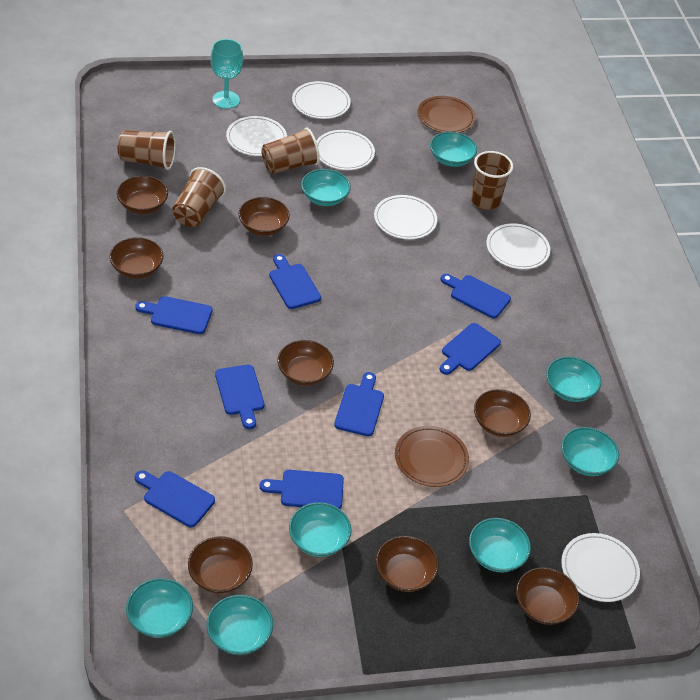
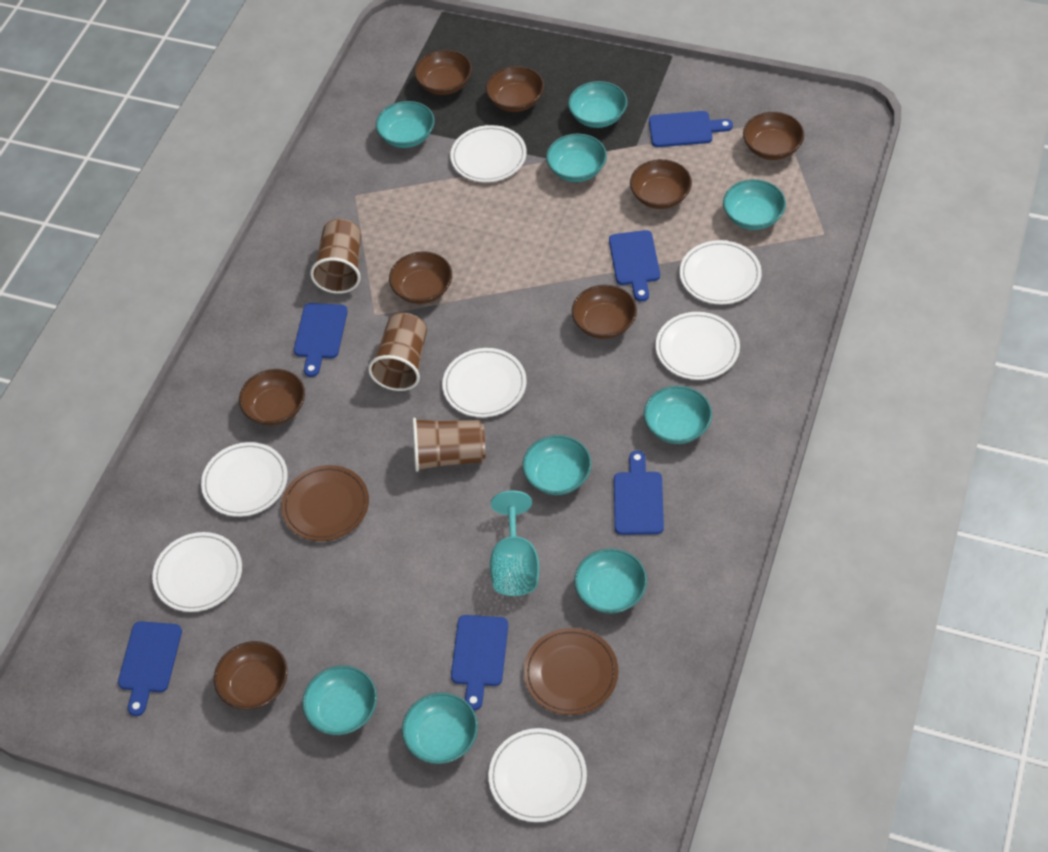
blue cutting board: [135,296,212,334] [135,470,215,527] [215,364,265,429] [260,470,344,509] [269,254,321,309] [334,372,384,436] [439,323,501,375] [440,274,511,319] = 8 -> [118,621,182,716] [294,303,348,377] [451,615,508,710] [609,230,660,301] [614,451,664,535] [649,111,733,147] = 6
brown cup: [118,130,176,170] [172,167,226,227] [261,128,320,174] [471,151,513,210] = 4 -> [310,219,361,294] [368,313,427,391] [412,418,486,472] = 3
turquoise bowl: [126,578,193,638] [206,595,273,655] [289,502,351,557] [301,169,351,206] [430,132,477,167] [469,518,531,573] [546,356,601,402] [561,427,619,476] = 8 -> [302,665,377,735] [376,101,435,148] [402,692,478,764] [522,435,592,495] [546,134,607,182] [568,81,628,128] [574,548,647,614] [644,386,712,444] [723,179,786,230] = 9
white plate: [226,116,287,156] [292,81,351,119] [316,130,375,170] [374,195,437,239] [486,223,550,269] [561,533,640,602] = 6 -> [152,532,242,612] [201,442,288,517] [442,348,527,417] [450,125,527,182] [489,728,587,822] [656,312,740,380] [680,240,762,304] = 7

